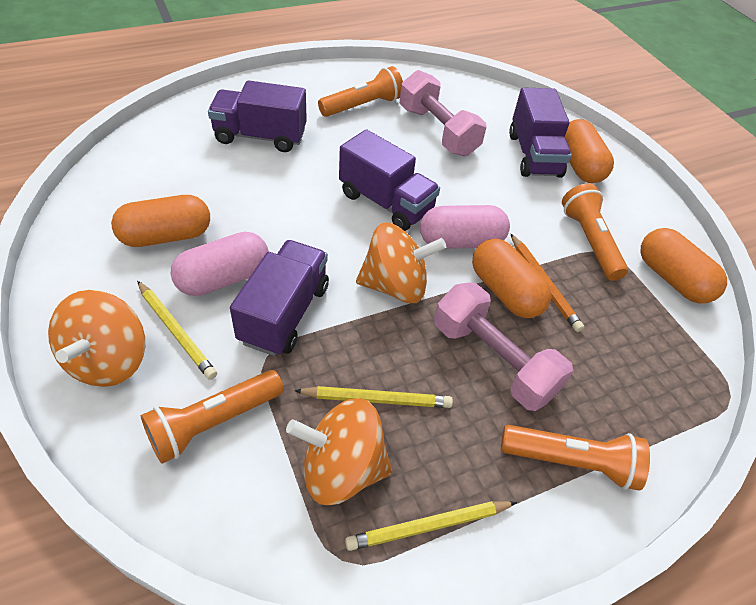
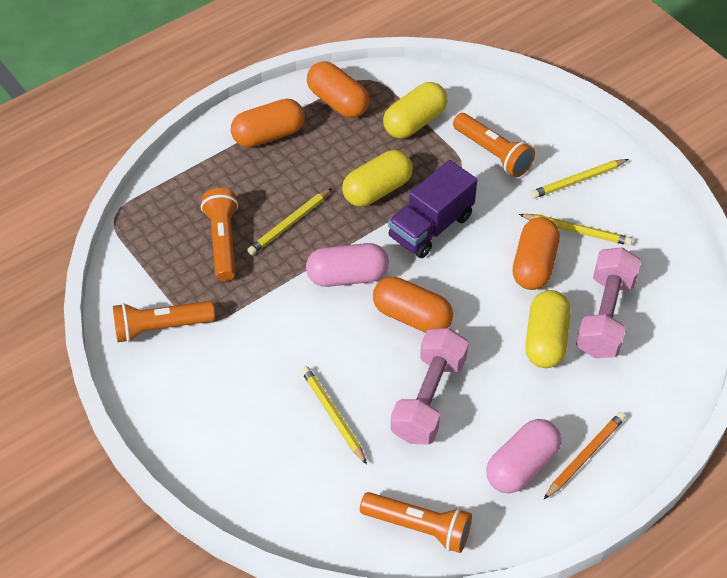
orange spinning top: [48,290,145,387] [286,398,392,505] [356,223,446,303] = 3 -> none = 0
purple truck: [208,80,307,152] [230,240,329,356] [339,129,440,231] [509,87,572,178] = 4 -> [388,160,477,258] = 1
yellow capsule: none = 0 -> [342,150,413,207] [383,82,447,139] [525,290,571,368] = 3
yellow pencil: [137,281,217,380] [294,386,453,408] [345,501,517,551] = 3 -> [247,188,332,255] [301,366,367,465] [519,214,633,246] [530,159,629,199] = 4

